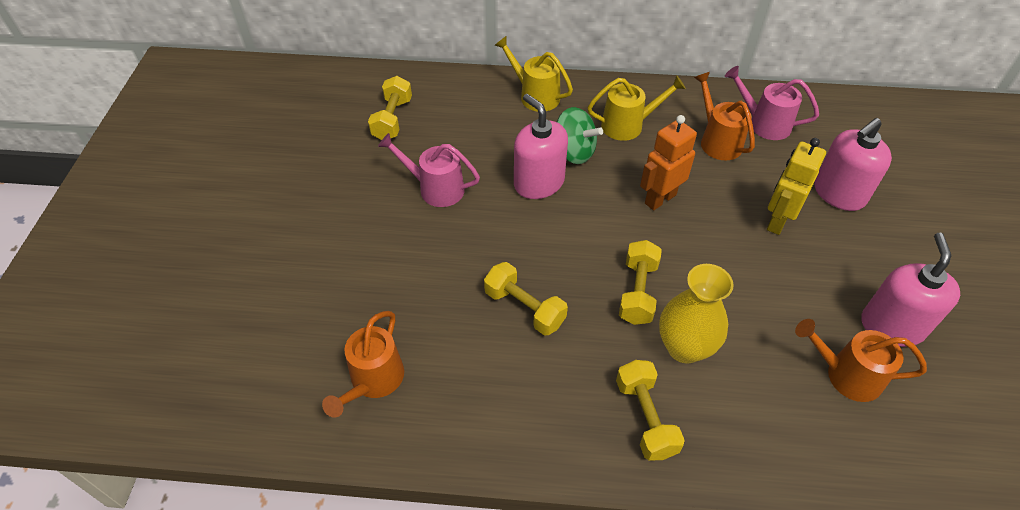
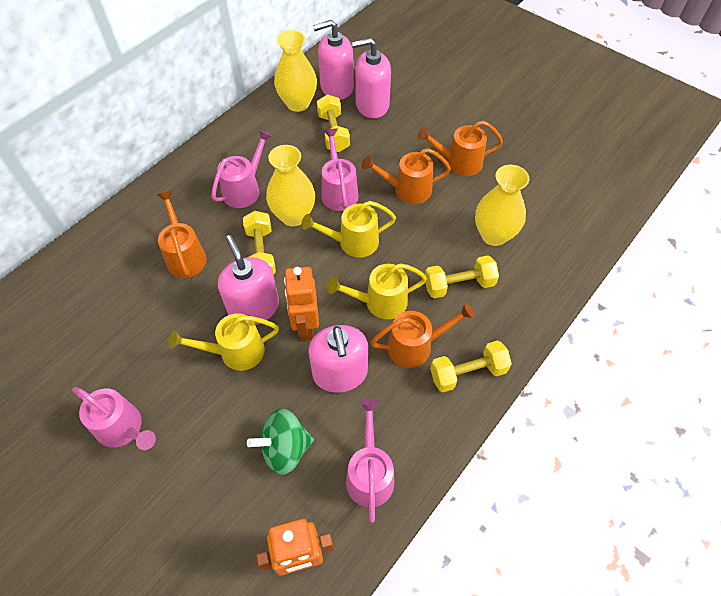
orange robot: [640,115,697,210] = 1 -> [256,519,334,576] [284,267,319,341] = 2
orange watering can: [322,311,404,418] [694,72,755,160] [795,319,927,402] = 3 -> [157,191,207,278] [361,148,451,204] [371,303,475,368] [417,121,503,176] = 4
pink soap dispenser: [514,94,568,199] [814,118,892,211] [861,233,960,347] = 3 -> [218,235,279,325] [309,325,368,393] [313,20,354,100] [352,38,391,118] = 4
pink watering can: [378,133,480,207] [725,66,819,140] = 2 -> [72,387,156,450] [211,130,272,208] [321,129,359,211] [346,399,394,523] = 4
yellow robot: [767,138,826,235] = 1 -> none = 0
yellow vase: [659,264,734,364] = 1 -> [266,145,315,226] [274,30,317,112] [475,165,529,246] = 3
yellow watering can: [495,36,573,112] [587,75,686,141] = 2 -> [169,313,279,371] [301,201,396,258] [327,263,427,319] = 3

